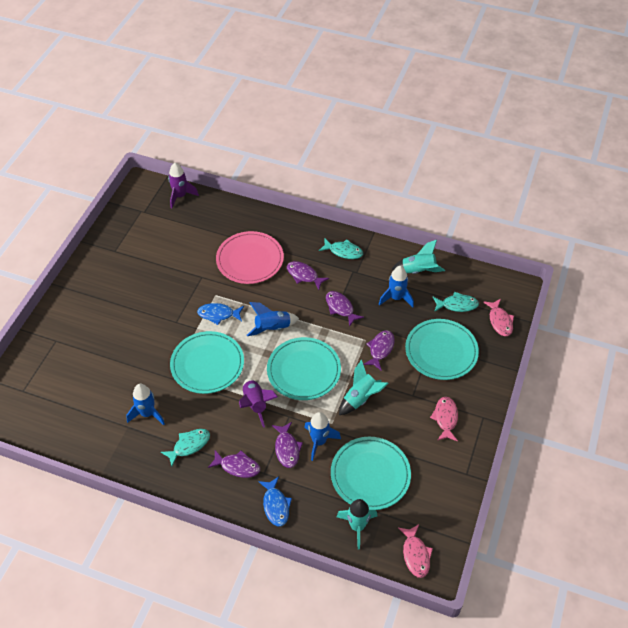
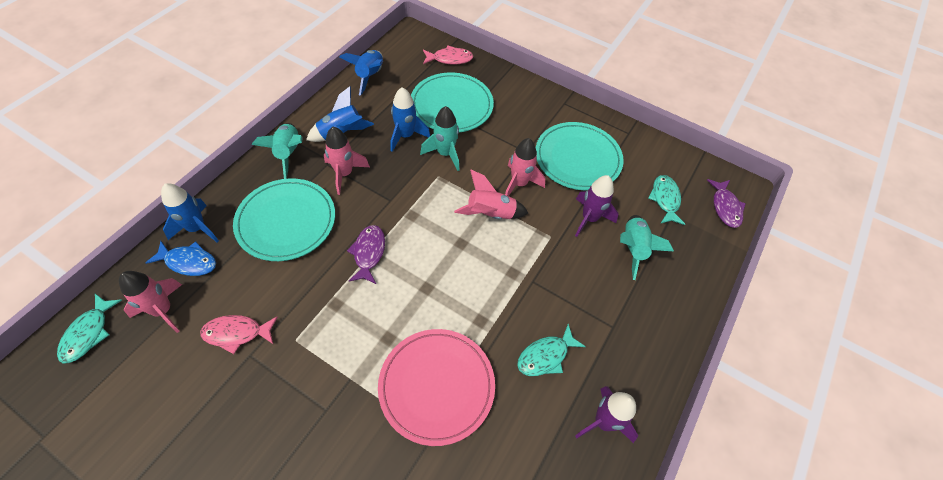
blue fish: [197,303,244,325] [258,477,292,526] = 2 -> [146,241,216,276] = 1
pink fish: [398,524,433,578] [430,397,458,441] [483,299,514,336] = 3 -> [200,315,278,354] [423,46,473,65] = 2
pink rocket: none = 0 -> [119,271,182,333] [324,127,370,195] [454,170,528,219] [505,138,545,196] = 4
purple fish: [208,450,260,478] [272,422,303,468] [287,261,329,290] [326,291,364,327] [363,330,395,371] = 5 -> [347,225,385,284] [707,179,746,228] = 2
turquoise plate: [170,331,244,394] [267,337,341,400] [331,437,411,510] [405,319,479,380] = 4 -> [233,178,335,261] [411,73,494,132] [536,122,624,190] = 3

